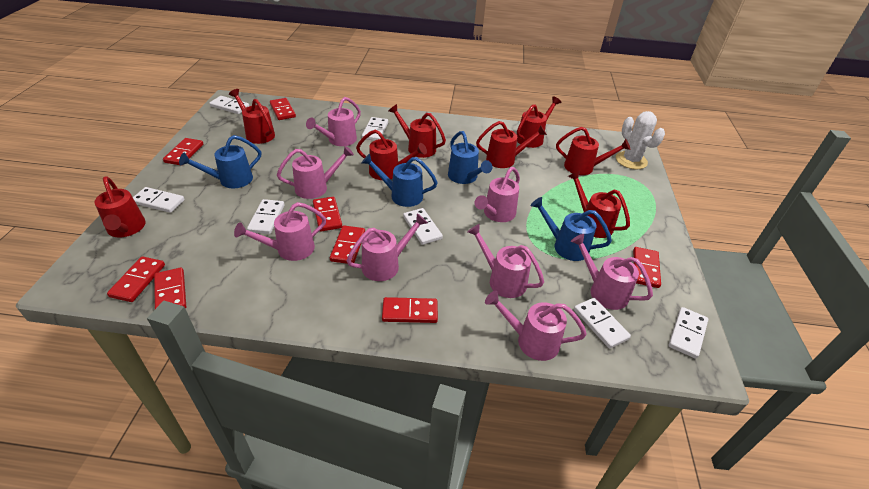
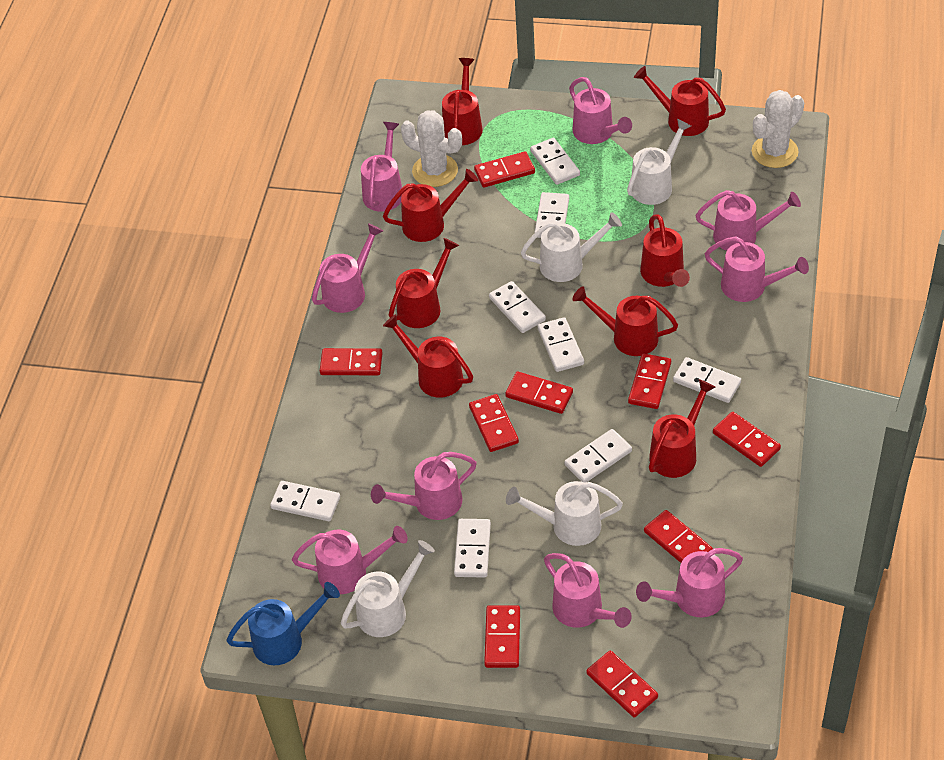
blue watering can: [179,135,261,188] [362,153,438,207] [448,131,492,184] [531,197,612,261] = 4 -> [226,582,340,665] = 1
pink watering can: [234,202,326,261] [277,146,354,199] [306,97,361,146] [347,213,428,281] [467,224,544,298] [475,167,520,222] [485,291,587,361] [571,234,653,310] = 8 -> [292,526,408,594] [312,223,383,313] [361,122,402,212] [371,452,477,520] [544,553,632,628] [569,77,632,144] [636,548,743,617] [695,190,801,251] [705,237,809,302] = 9
red domino: [107,256,165,302] [154,267,186,309] [163,138,203,166] [270,98,296,120] [313,197,342,232] [330,226,365,264] [382,297,438,323] [633,247,661,288] = 8 -> [320,348,382,375] [469,394,519,452] [474,151,535,187] [484,605,520,668] [505,372,573,414] [586,650,658,717] [628,353,671,409] [644,510,713,563] [713,412,781,467] = 9
white cactus: [616,111,665,169] = 1 -> [401,110,462,187] [752,90,804,168] = 2
white domino: [133,187,185,213] [209,96,249,114] [247,199,284,234] [362,117,388,141] [403,208,443,245] [574,298,631,349] [669,307,708,359] = 7 -> [270,481,340,521] [454,519,491,578] [489,281,546,333] [530,138,580,185] [534,192,569,238] [538,317,584,372] [564,429,632,483] [673,357,741,403] = 8
white watering can: none = 0 -> [341,540,435,637] [506,481,623,546] [521,212,622,282] [627,119,691,205] = 4

